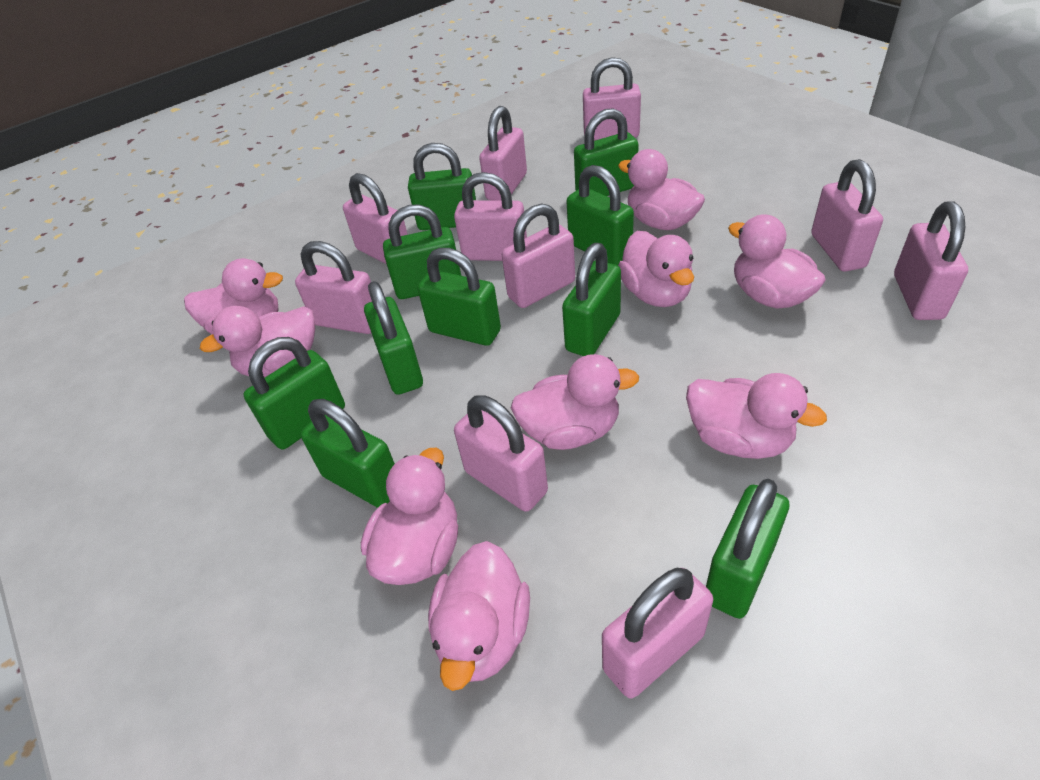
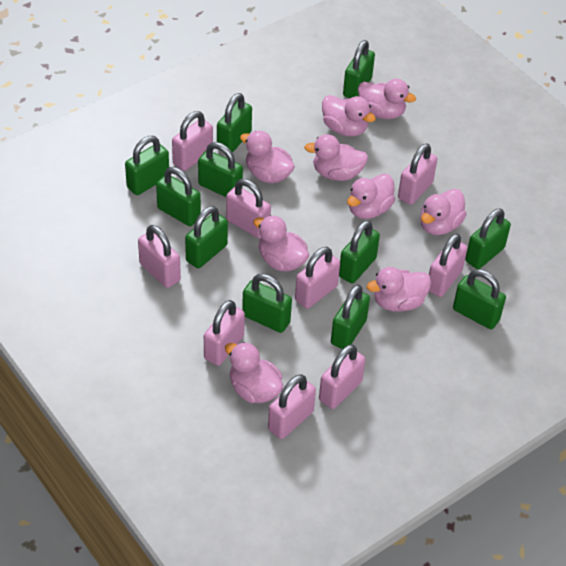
green padlock: [243,337,345,450] [301,399,395,508] [364,281,423,395] [383,204,461,299] [408,143,476,230] [417,248,501,346] [562,243,621,356] [566,165,634,266] [574,108,639,196] [706,479,789,619] = 10 -> [125,136,169,195] [156,167,201,226] [185,206,228,268] [198,142,243,197] [217,93,252,153] [242,274,292,333] [331,284,370,349] [339,220,380,283] [343,40,375,98] [453,269,506,329] [465,208,511,269] = 11
pink padlock: [295,241,372,334] [343,173,408,264] [454,172,527,261] [454,395,548,512] [479,106,527,201] [502,204,575,308] [583,57,641,141] [602,568,713,699] [811,159,883,271] [894,201,968,320] = 10 -> [138,225,181,288] [172,111,213,171] [204,300,245,366] [226,179,271,239] [268,374,316,439] [295,247,340,309] [319,344,365,409] [398,144,437,205] [429,234,468,297] = 9

